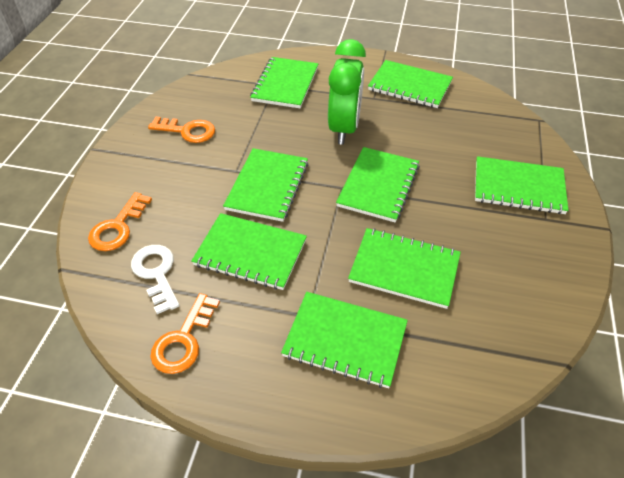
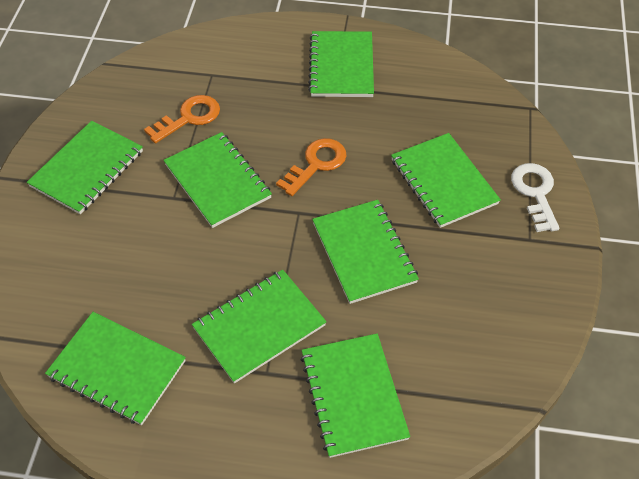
green clock: [328,39,366,145] = 1 -> none = 0
orange key: [88,192,152,251] [148,116,215,143] [150,293,220,374] = 3 -> [144,95,220,143] [276,138,347,196] = 2

